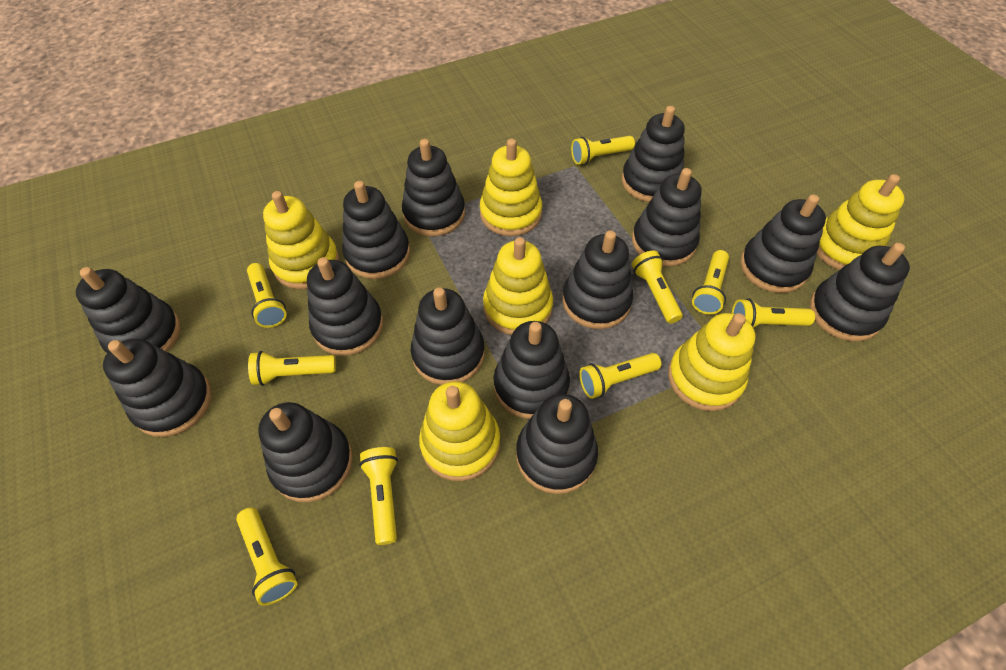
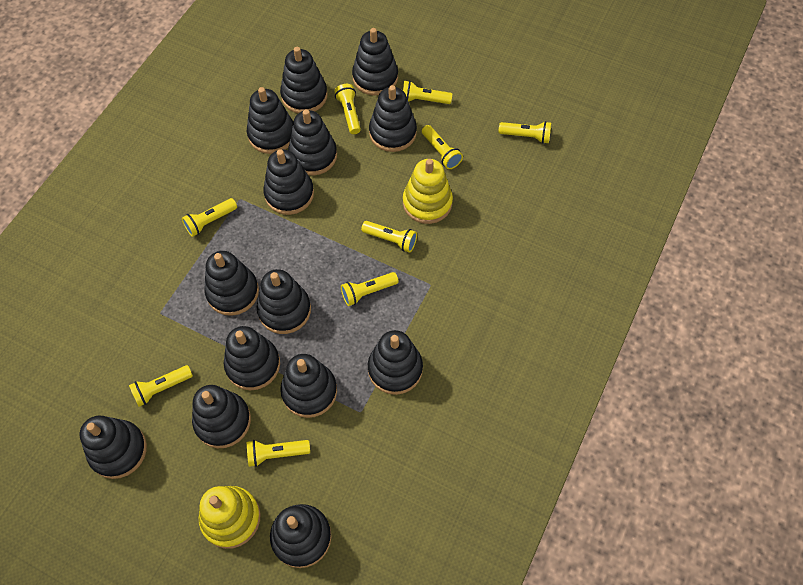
yellow stacking toy: [263,191,339,289] [419,381,500,481] [480,139,542,236] [483,237,553,335] [668,313,755,411] [817,174,905,270] = 6 -> [199,486,261,549] [403,159,453,224] = 2

